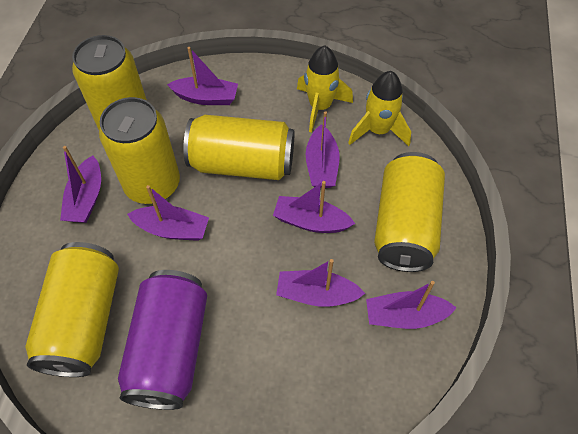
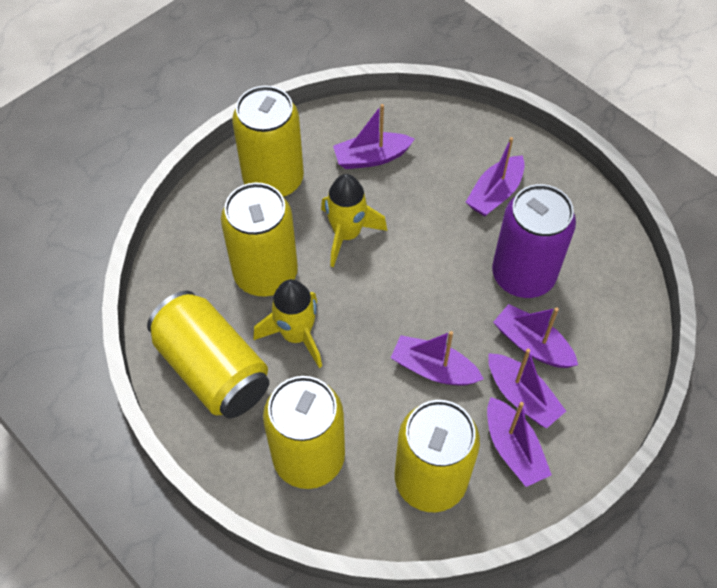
purple boat: [60,146,101,223] [127,185,209,241] [167,47,238,105] [273,181,355,233] [276,259,365,307] [306,111,339,188] [366,281,457,329] = 7 -> [333,104,415,169] [391,331,484,386] [466,137,525,216] [487,397,552,487] [488,349,566,429] [493,304,578,368] = 6

